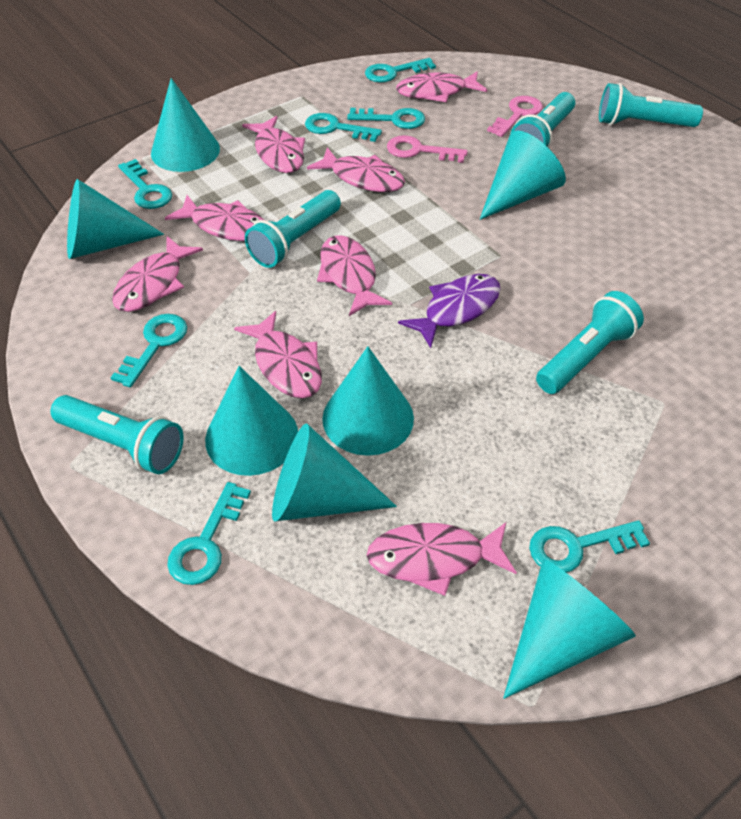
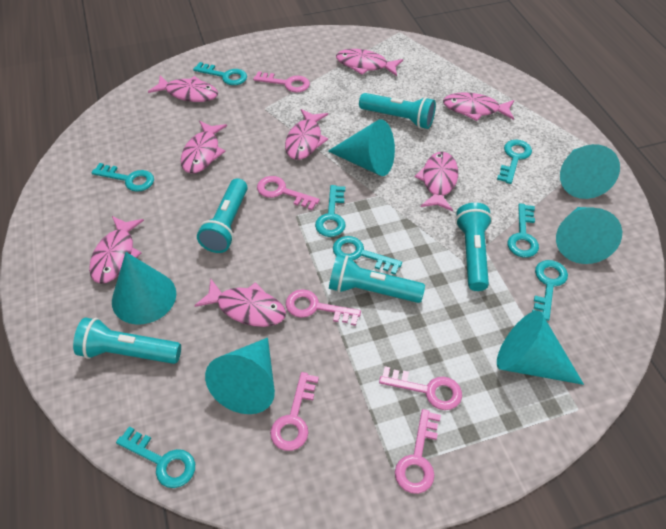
pink key: [387,135,468,163] [487,96,543,137] = 2 -> [253,71,310,93] [257,176,320,210] [270,372,319,451] [286,289,361,326] [379,366,462,410] [395,409,441,494] = 6
purple fish: [398,274,500,348] = 1 -> none = 0
turquoise cone: [67,179,164,259] [151,78,220,172] [205,366,298,476] [272,424,397,521] [322,346,414,456] [480,131,566,220] [503,559,636,699] = 7 -> [112,252,176,324] [205,338,275,414] [328,119,395,176] [497,311,584,385] [556,207,622,264] [560,144,620,199] = 6
turquoise key: [111,314,187,387] [118,159,172,209] [167,482,251,585] [305,113,382,142] [347,108,425,129] [365,58,436,83] [529,520,650,573] = 7 -> [91,163,154,192] [116,426,195,488] [193,62,247,85] [315,185,346,237] [333,236,402,275] [497,140,532,184] [508,203,539,258] [532,260,568,321] = 8

